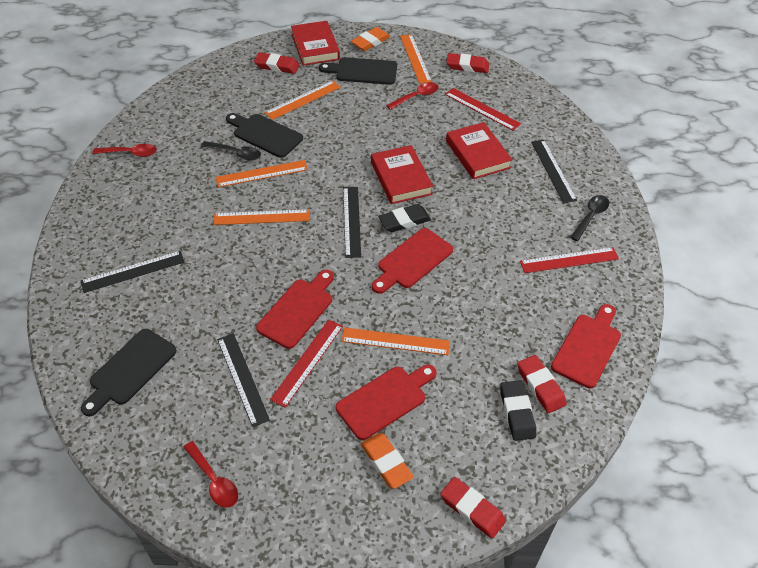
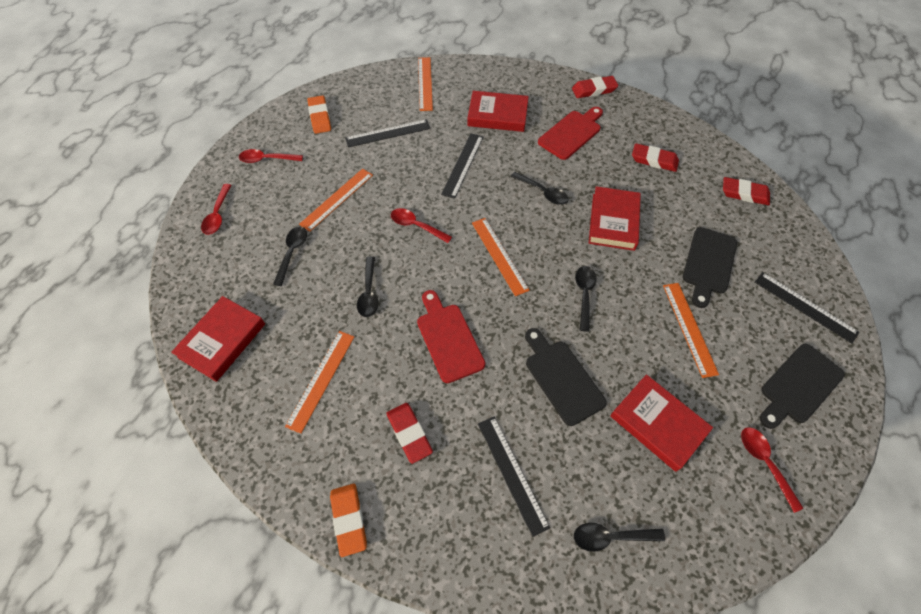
black eraser: [378,204,431,232] [500,380,536,441] = 2 -> none = 0
black spoon: [201,141,261,160] [570,195,609,241] = 2 -> [273,226,307,286] [357,256,378,317] [511,172,569,205] [574,523,665,552] [575,266,596,332] = 5
red book: [291,21,340,66] [371,145,433,204] [446,122,513,179] = 3 -> [171,296,265,382] [467,91,529,132] [589,186,641,251] [610,374,713,472] = 4
red cutting board: [256,270,334,349] [336,364,437,440] [372,228,453,294] [551,304,621,388] = 4 -> [417,290,485,383] [538,107,603,160] = 2
red ruler: [270,319,343,408] [445,88,521,131] [520,247,619,273] = 3 -> none = 0
red spoon: [93,144,157,157] [183,441,238,508] [386,82,439,110] = 3 -> [201,184,231,235] [239,149,303,163] [391,208,452,243] [741,427,803,513] = 4

